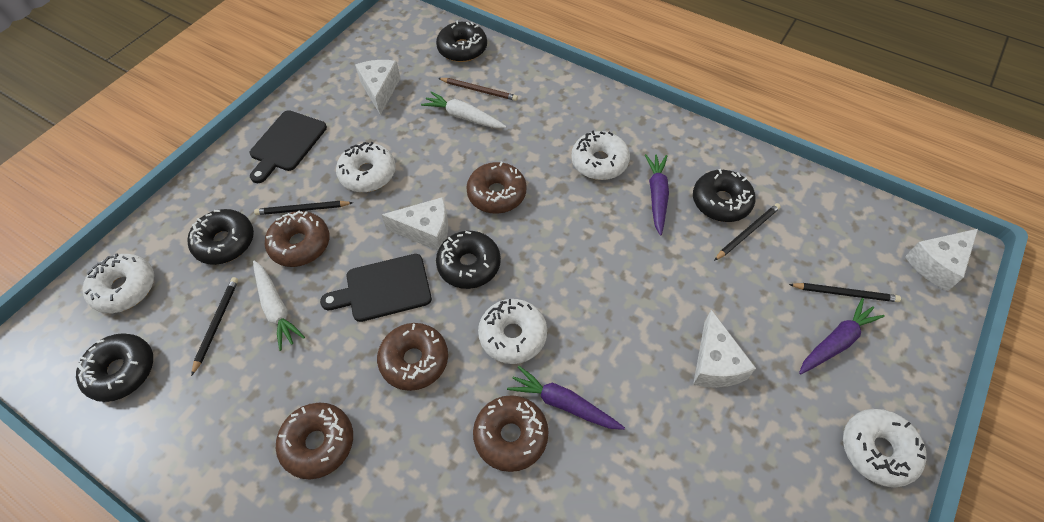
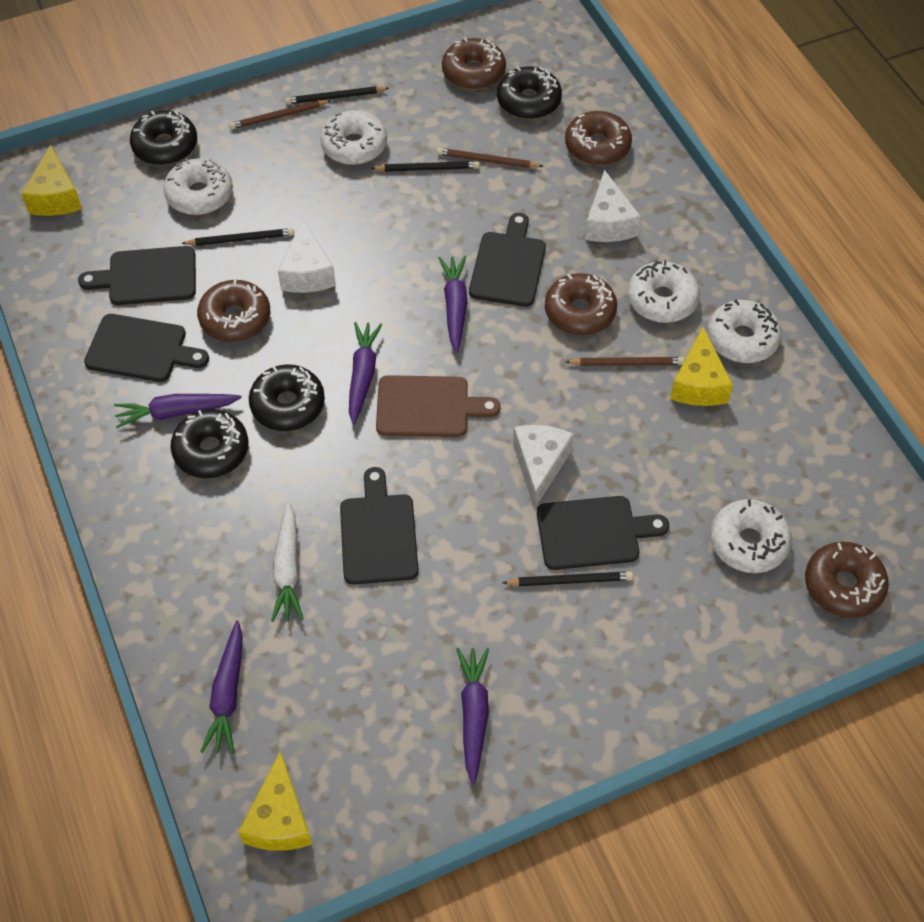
black cutting board: [249,110,327,183] [320,254,432,322] = 2 -> [78,246,196,305] [84,314,209,382] [340,467,419,585] [469,213,546,307] [537,496,669,570] = 5
black donut: [76,333,153,402] [187,209,254,265] [436,20,487,62] [436,231,501,289] [693,169,755,222] = 5 -> [130,110,197,165] [171,409,248,478] [249,364,325,431] [497,66,562,119] = 4
brown cutting board: none = 0 -> [376,375,500,437] = 1
brown pencil: [438,78,518,101] = 1 -> [229,100,332,130] [437,148,544,168] [566,357,685,366] = 3
purple carrot: [507,366,625,430] [645,154,669,236] [799,298,885,374] = 3 -> [114,394,242,428] [200,620,243,754] [349,322,383,425] [439,256,467,353] [456,648,489,784] = 5
white carrot: [253,260,305,351] [421,91,507,128] = 2 -> [271,501,303,622] = 1
white cheese: [355,60,401,115] [382,197,448,251] [693,310,756,388] [905,229,978,291] = 4 -> [278,218,336,293] [513,425,574,509] [585,170,641,242] = 3
yellow cheese: none = 0 -> [21,145,82,216] [238,750,312,851] [670,327,733,406] = 3

